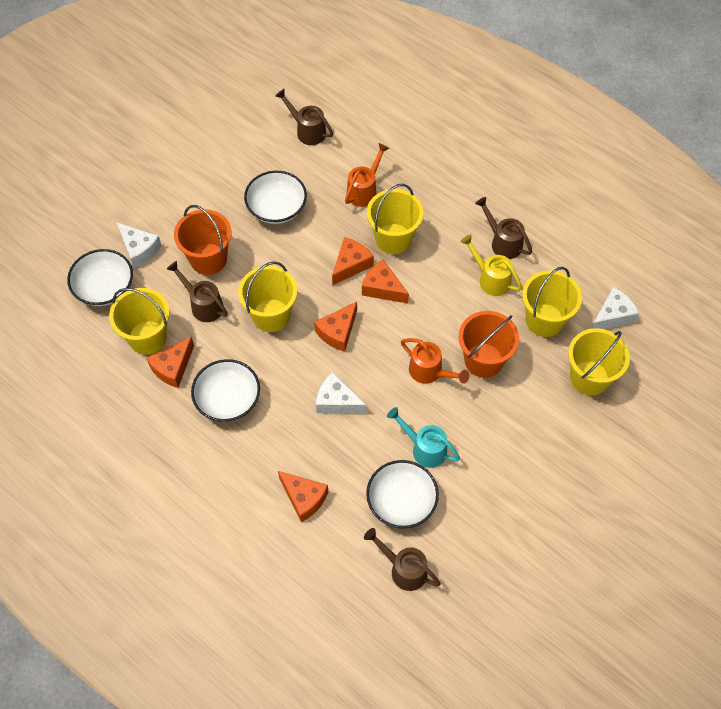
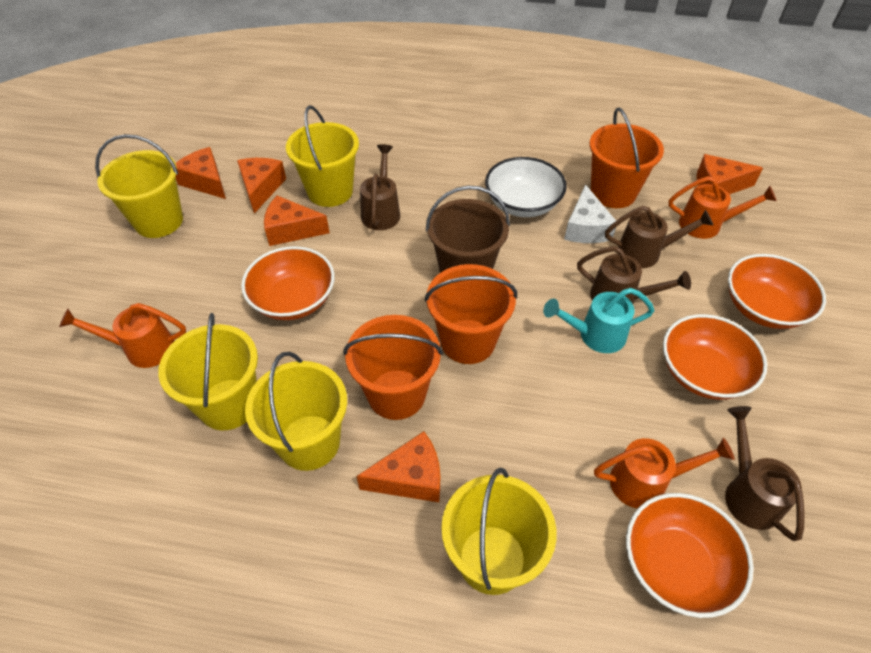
brown bucket: none = 0 -> [426,186,510,273] = 1
orange bowl: none = 0 -> [241,246,335,320] [626,493,754,618] [663,314,767,400] [728,254,826,329] = 4
orange bucket: [174,205,232,275] [459,311,519,378] = 2 -> [344,315,443,420] [425,264,517,364] [590,107,664,208] = 3
orange watering can: [345,143,389,207] [401,338,469,384] = 2 -> [59,303,186,368] [594,438,735,509] [668,176,777,239] = 3
white bowl: [67,249,133,306] [191,359,260,422] [244,171,307,224] [366,460,439,529] = 4 -> [485,157,567,217] = 1
white cheese: [116,222,162,268] [316,372,367,414] [591,287,640,329] = 3 -> [564,184,616,243] = 1
yellow watering can: [460,234,522,296] = 1 -> none = 0

